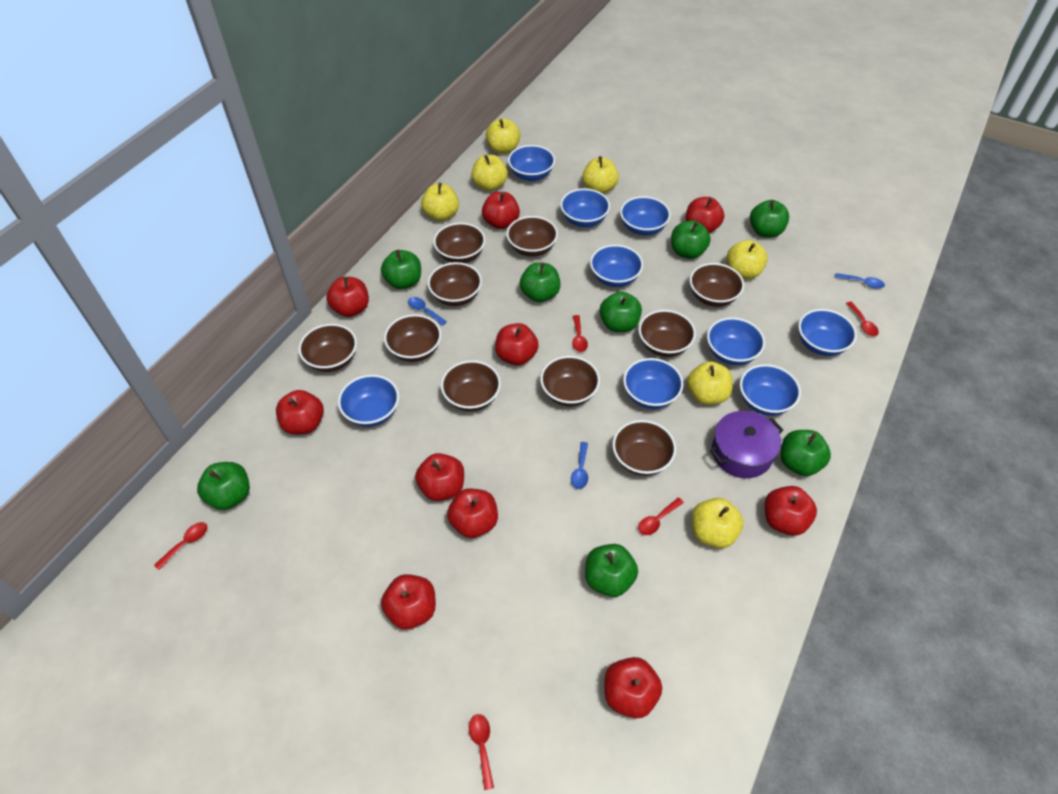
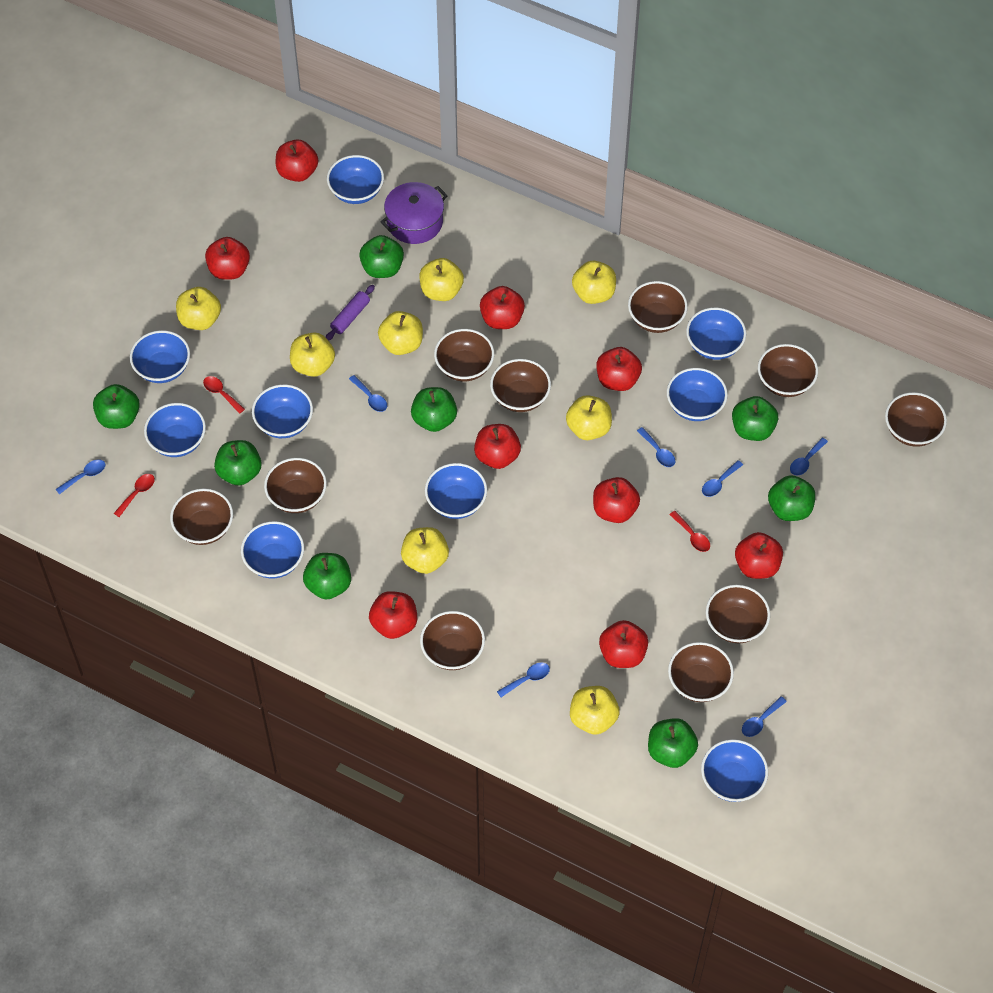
blue spoon: [408,297,447,326] [571,442,588,489] [835,273,885,289] = 3 -> [56,460,105,494] [349,375,387,412] [497,663,550,697] [637,427,675,467] [702,460,743,497] [742,696,787,737] [790,438,828,475] = 7
purple rolling pin: none = 0 -> [326,285,375,341] = 1
red apple: [276,390,324,435] [326,277,369,317] [381,574,436,629] [415,453,464,501] [447,489,498,538] [482,192,520,229] [495,323,539,365] [604,657,662,719] [686,197,724,233] [764,486,817,536] = 10 -> [205,237,250,280] [276,140,318,182] [369,591,417,639] [474,424,521,469] [480,286,525,329] [593,477,640,523] [596,347,642,391] [599,620,648,668] [735,532,783,579] = 9
red spoon: [154,522,207,570] [469,714,494,790] [572,315,588,352] [638,498,684,535] [846,302,879,336] = 5 -> [114,474,155,517] [203,376,245,414] [669,511,710,552] = 3
yellow apple: [421,183,459,221] [471,155,508,191] [486,118,520,154] [582,156,619,194] [687,361,733,405] [692,498,744,548] [727,240,768,279] = 7 -> [176,287,221,330] [290,333,335,377] [378,311,423,355] [401,527,449,574] [419,258,464,301] [566,395,612,440] [570,686,620,735] [572,261,616,304] = 8

